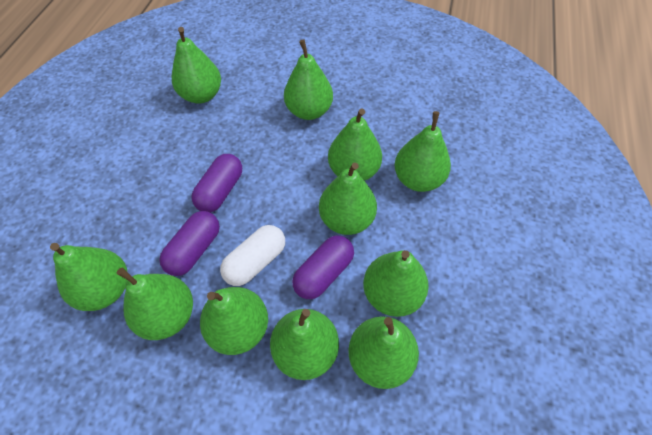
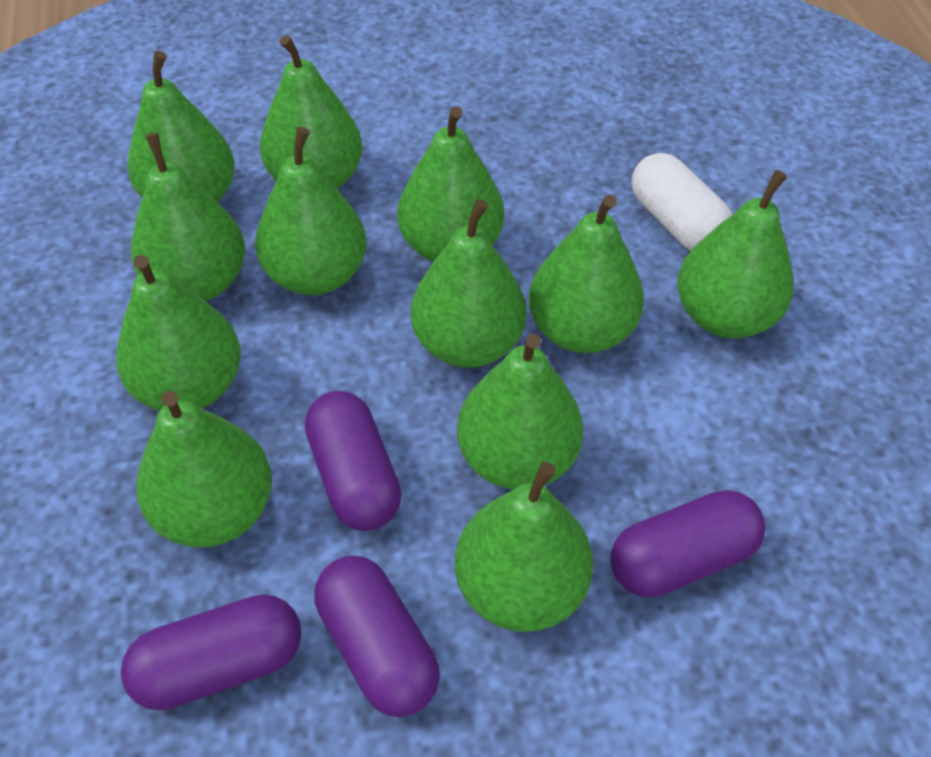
green pear: [50,243,128,311] [117,268,193,340] [172,27,221,104] [200,287,268,355] [270,309,339,380] [284,39,333,120] [319,163,377,235] [328,108,382,181] [348,316,419,389] [363,250,429,317] [395,111,451,192] = 11 -> [116,255,241,411] [128,51,234,202] [131,133,245,301] [136,391,272,548] [255,127,366,295] [260,35,362,189] [397,106,504,262] [411,199,526,367] [455,462,593,632] [457,334,583,489] [529,195,644,353] [677,170,794,338] = 12
purple capsule: [159,211,220,276] [191,154,242,212] [292,235,354,299] = 3 -> [121,594,301,711] [305,391,402,531] [315,556,440,717] [611,490,766,597] = 4

